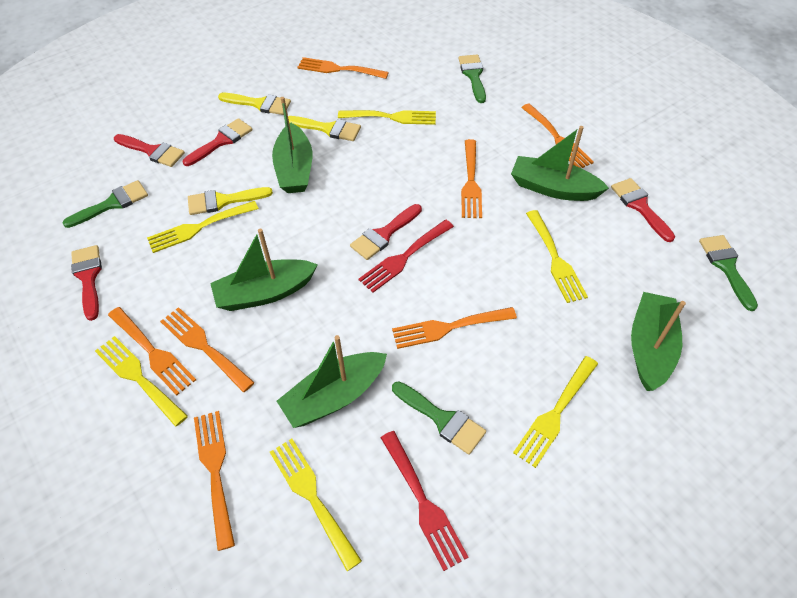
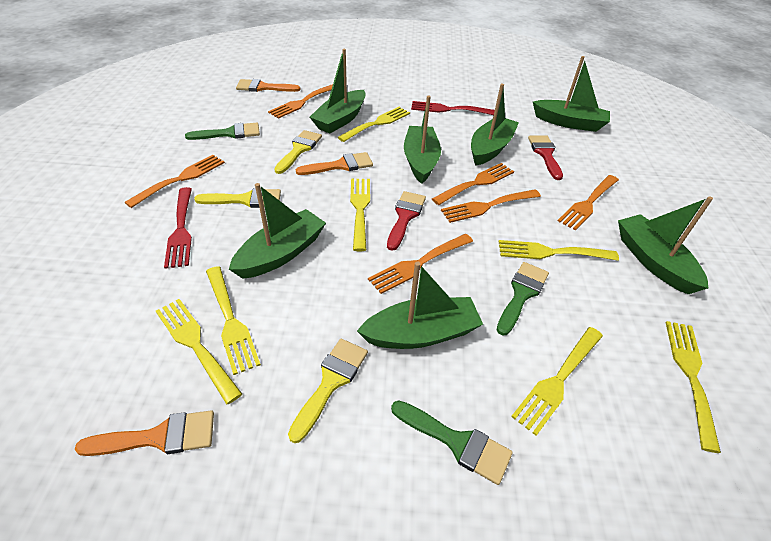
green boat: [210,229,318,311] [272,97,312,193] [277,335,387,428] [511,126,609,201] [631,292,686,391] = 5 -> [229,183,326,279] [310,49,366,133] [357,262,483,349] [404,96,441,184] [471,84,519,166] [533,56,610,132] [618,196,713,294] = 7
green brush: [62,180,148,228] [392,381,486,455] [458,55,486,103] [699,235,758,311] = 4 -> [185,123,260,140] [391,400,513,485] [497,262,549,335] = 3
orange brush: none = 0 -> [75,410,214,456] [236,79,300,92] [296,152,373,175] = 3
orange fork: [108,307,196,396] [160,307,255,392] [194,411,235,551] [297,57,389,79] [392,307,517,349] [461,139,482,218] [521,103,594,168] = 7 -> [124,155,225,208] [268,84,333,119] [368,234,473,294] [432,163,514,205] [441,189,541,223] [558,175,619,231] = 6
red brush: [71,245,102,321] [114,134,185,167] [183,118,253,166] [350,204,422,260] [611,178,675,242] = 5 -> [387,191,426,251] [528,136,563,180] = 2
yellow fork: [95,336,188,427] [147,201,259,253] [270,439,362,571] [338,110,436,125] [513,356,598,468] [526,210,588,303] = 6 -> [156,299,242,404] [206,266,261,375] [338,107,410,142] [350,179,370,251] [499,240,619,261] [511,327,603,436] [666,321,721,453] = 7

